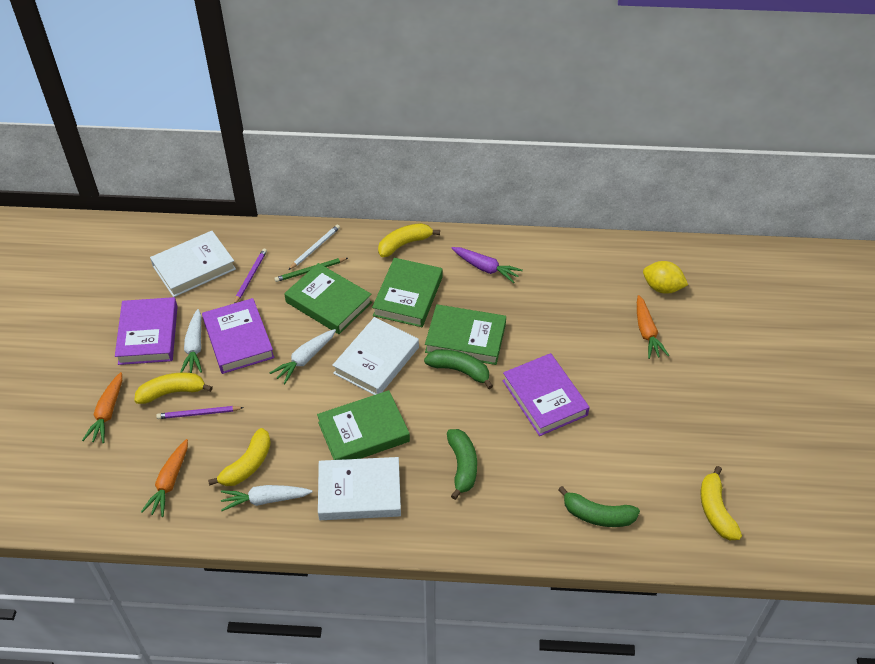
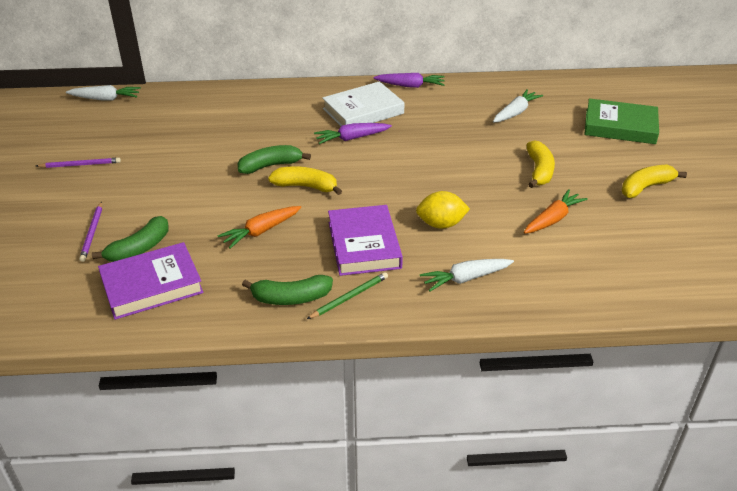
green book: [284,263,372,334] [317,390,410,460] [372,258,443,327] [425,304,506,365] = 4 -> [584,98,659,144] = 1
orange carrot: [82,372,122,443] [141,439,188,517] [637,295,669,359] = 3 -> [218,206,301,249] [524,189,588,234] = 2
purple book: [115,297,178,365] [202,298,274,374] [503,353,590,436] = 3 -> [98,242,204,320] [328,205,403,276] = 2
purple carrot: [451,247,523,283] = 1 -> [314,123,392,144] [373,73,445,88] = 2
white book: [150,231,236,297] [318,457,401,520] [332,317,419,395] = 3 -> [322,81,405,126] = 1
white pencil: [289,224,340,270] = 1 -> none = 0
yellow banana: [134,373,213,404] [208,428,271,486] [378,223,440,257] [701,466,742,540] = 4 -> [268,166,342,195] [526,140,555,188] [621,165,687,198] = 3

